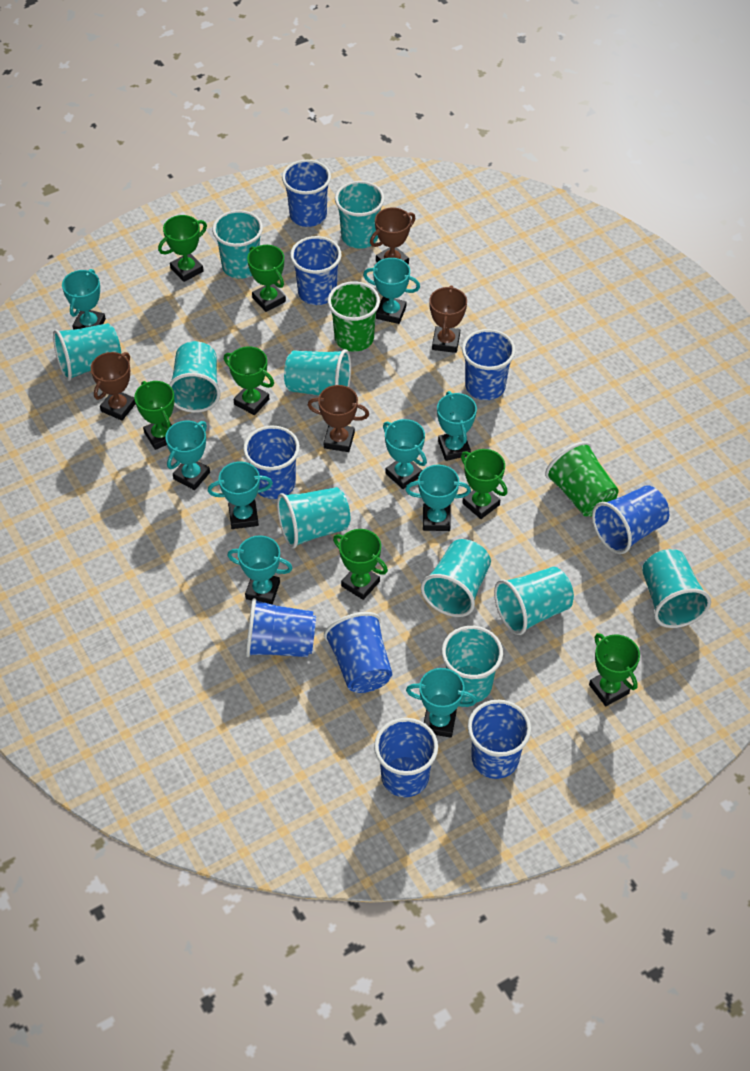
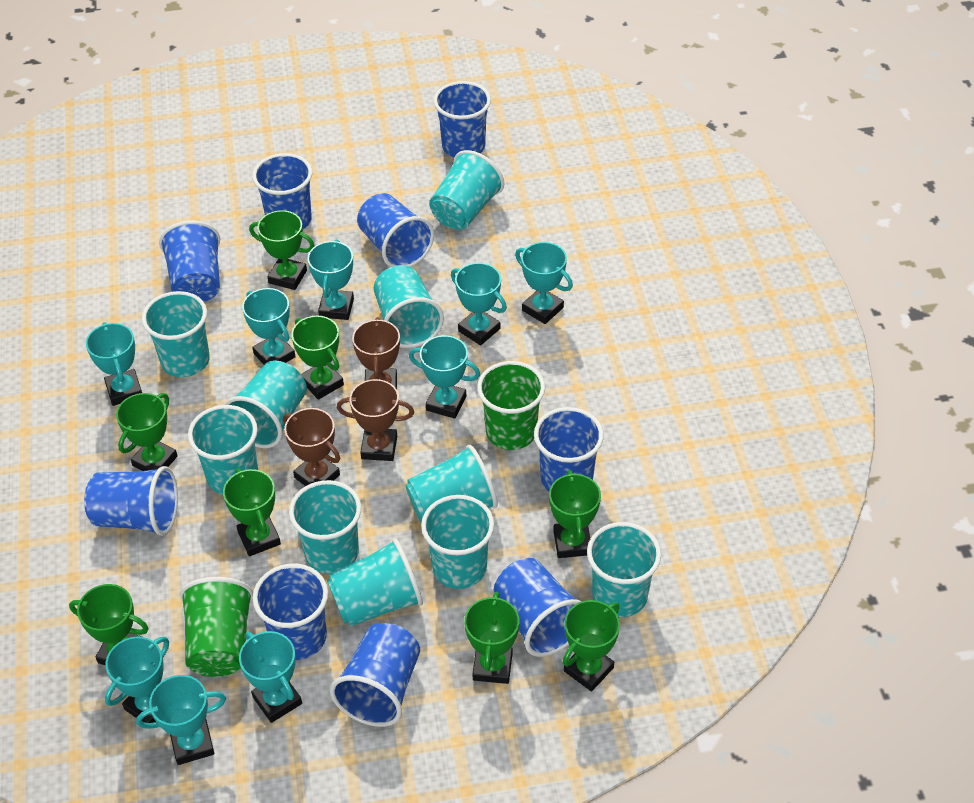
brown trophy: [91,352,136,421] [308,385,369,452] [370,207,416,264] [429,285,467,353] = 4 -> [283,408,340,486] [337,379,414,461] [352,317,400,389] = 3
green trophy: [134,381,175,450] [158,215,207,282] [224,346,274,415] [247,245,286,312] [333,529,388,600] [461,449,508,519] [589,633,640,706] = 7 -> [69,584,149,665] [116,393,178,471] [223,468,281,556] [249,210,315,290] [291,316,344,400] [464,592,519,684] [549,470,601,558] [563,600,620,692] = 8

